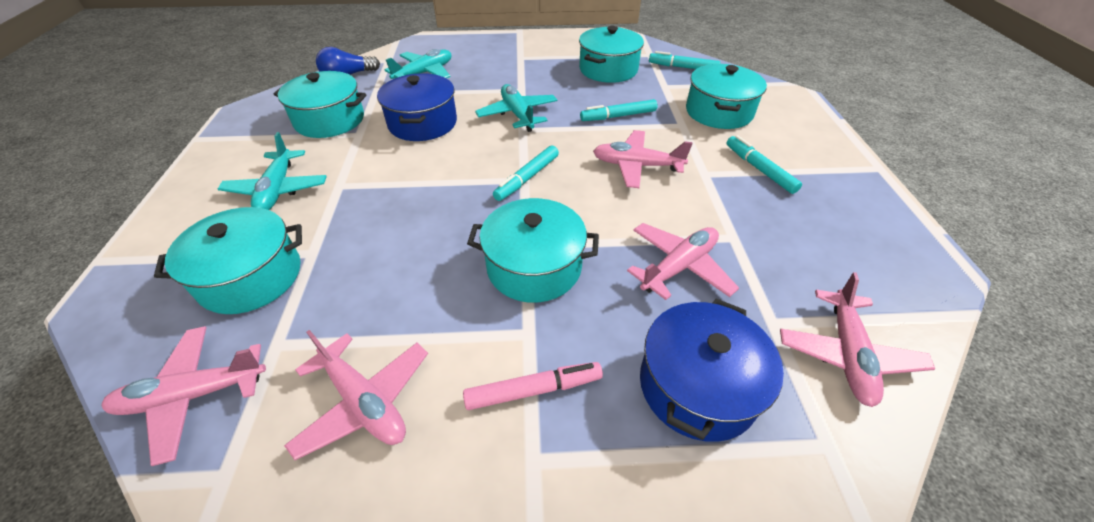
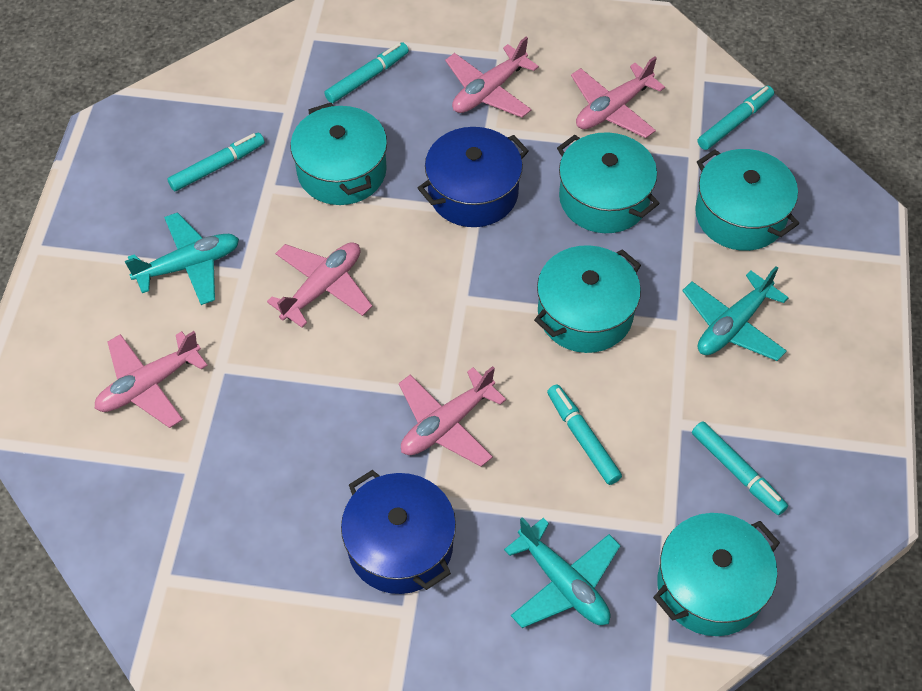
blue light bulb: [316,47,380,75] = 1 -> none = 0
pink marker: [463,362,603,410] = 1 -> none = 0
turquoise marker: [493,145,559,201] [580,99,657,121] [649,51,720,69] [726,135,802,194] = 4 -> [168,133,265,191] [324,42,409,103] [547,384,622,485] [692,421,788,515] [698,86,774,150] = 5

